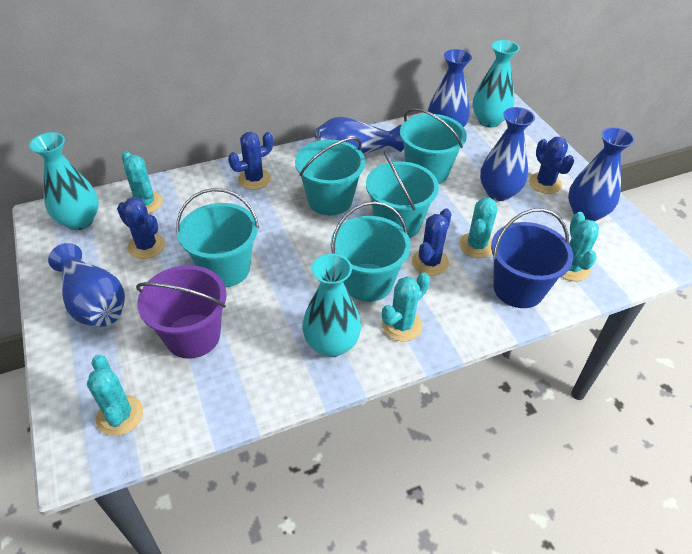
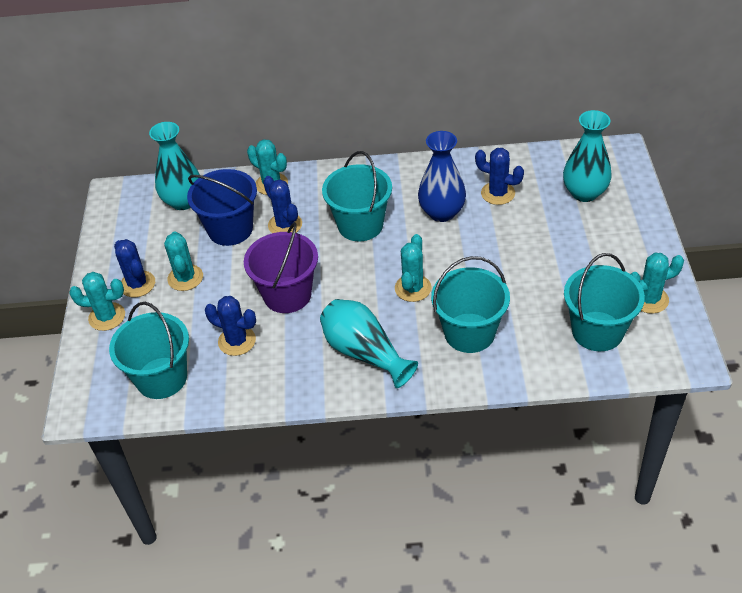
blue vase: [48,243,125,327] [315,117,404,155] [428,49,472,127] [480,107,535,201] [568,127,635,222] = 5 -> [418,131,466,222] = 1
turquoise bucket: [176,188,259,287] [295,137,365,215] [331,201,411,302] [366,150,439,238] [400,108,467,184] = 5 -> [109,302,189,399] [322,151,392,241] [431,256,510,353] [564,253,645,351] = 4

